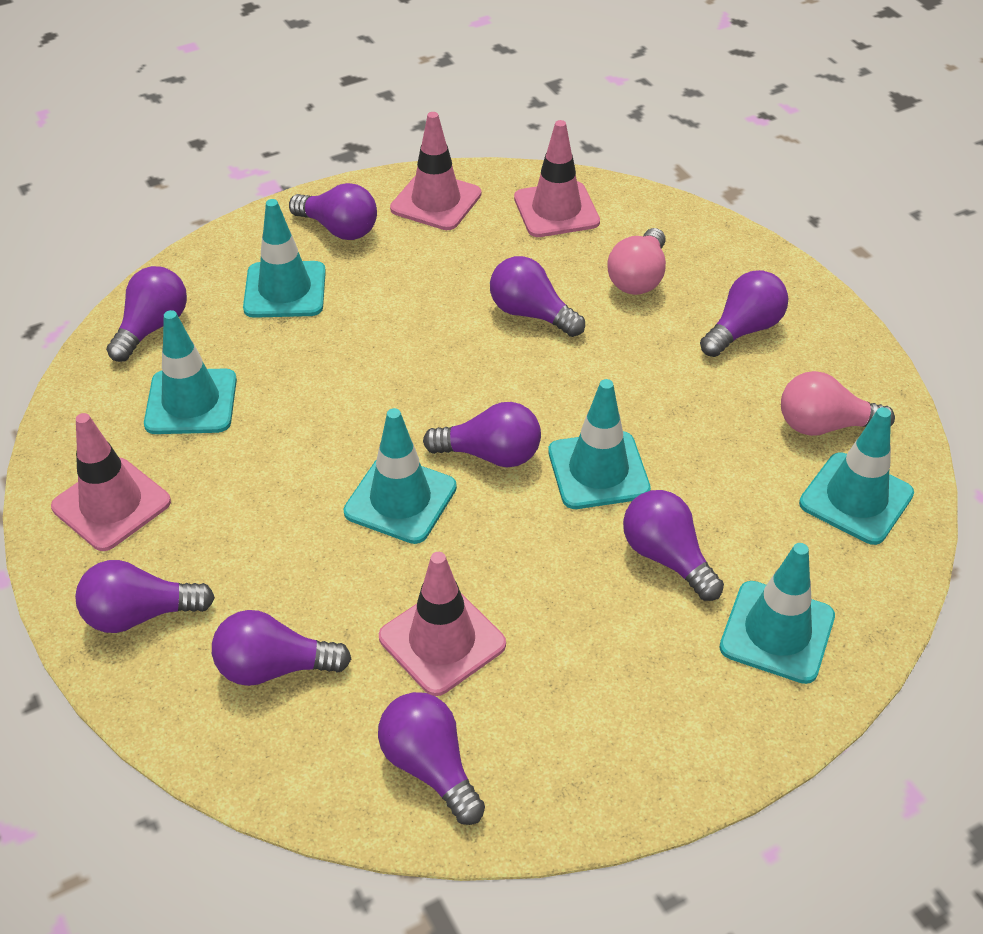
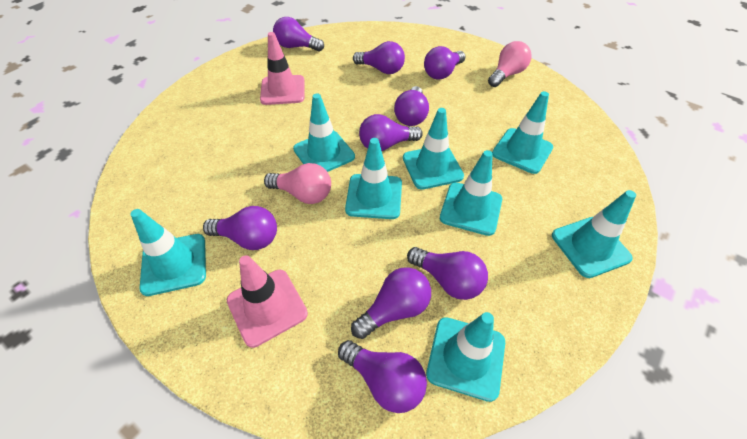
pink traffic cone: [51,413,171,551] [379,552,506,696] [390,112,481,230] [514,120,600,237] = 4 -> [227,255,308,348] [260,32,304,105] = 2
turquoise traffic cone: [144,310,237,434] [243,199,326,318] [344,408,457,544] [548,379,651,509] [720,543,835,684] [799,407,914,545] = 6 -> [130,209,206,296] [293,94,355,172] [345,138,402,219] [403,108,464,190] [426,312,505,402] [440,150,502,236] [492,91,553,174] [552,190,636,278] = 8

